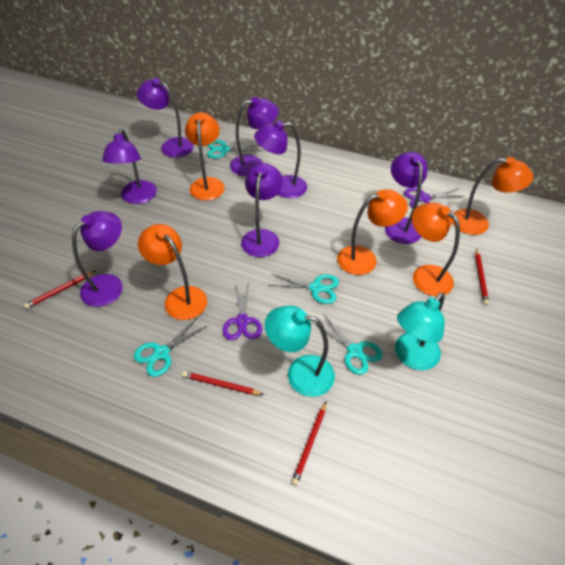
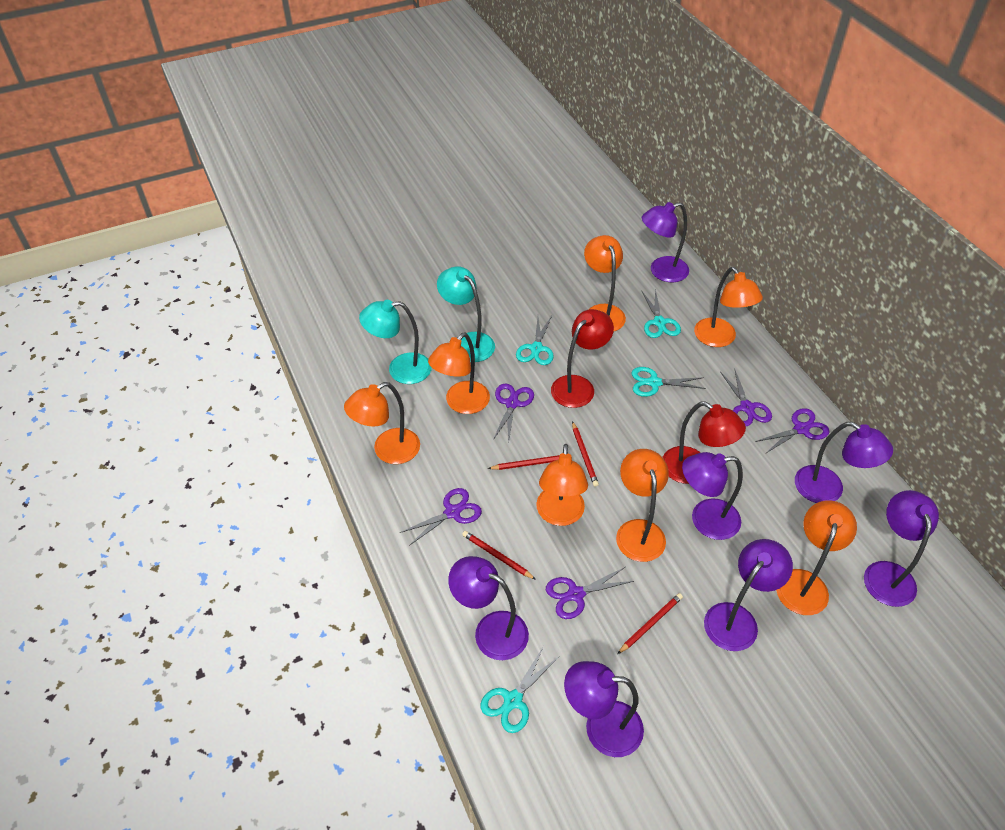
orange lamp: [138,224,207,320] [185,112,225,201] [337,189,408,275] [412,203,460,296] [451,157,533,235] = 5 -> [344,382,420,464] [428,333,490,414] [536,444,588,526] [584,235,626,331] [616,449,669,562] [694,267,763,347] [776,500,857,615] = 7
purple scissors: [223,283,262,340] [404,188,463,208] = 2 -> [400,488,482,546] [493,383,534,441] [546,567,634,619] [720,368,772,426] [755,408,830,454] = 5
red lamp: none = 0 -> [551,309,614,408] [663,401,746,484] = 2

